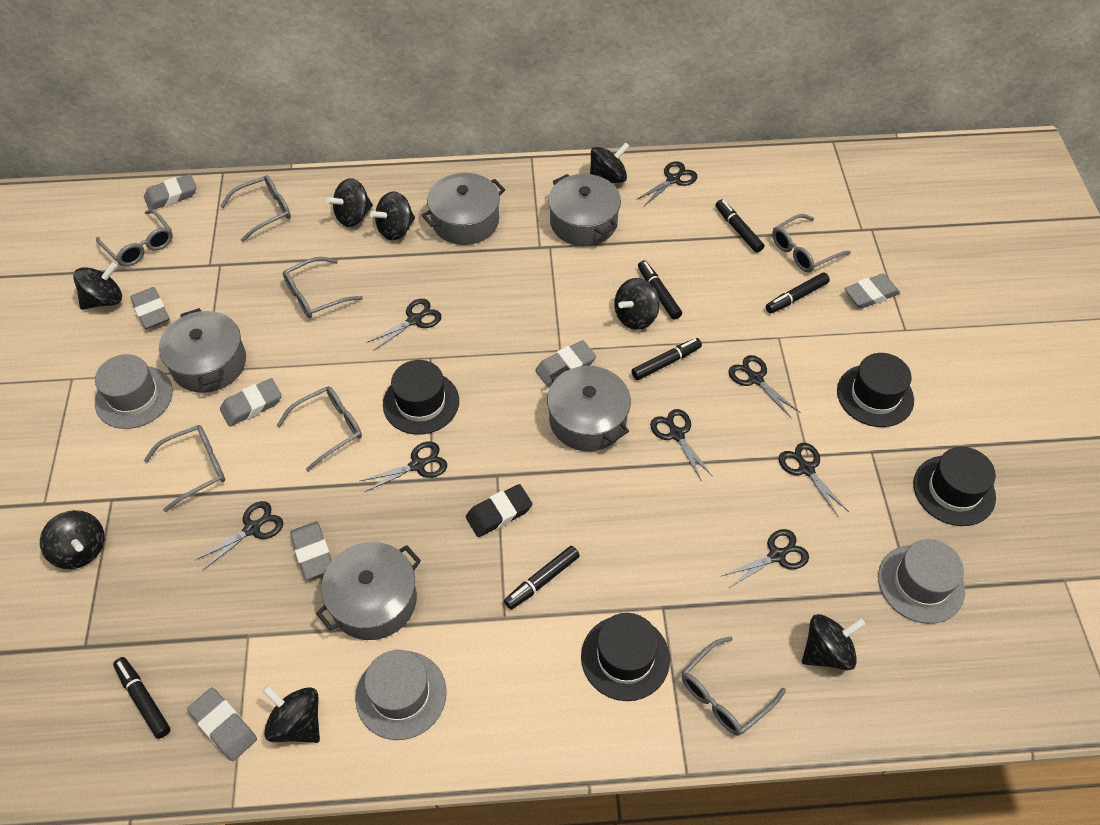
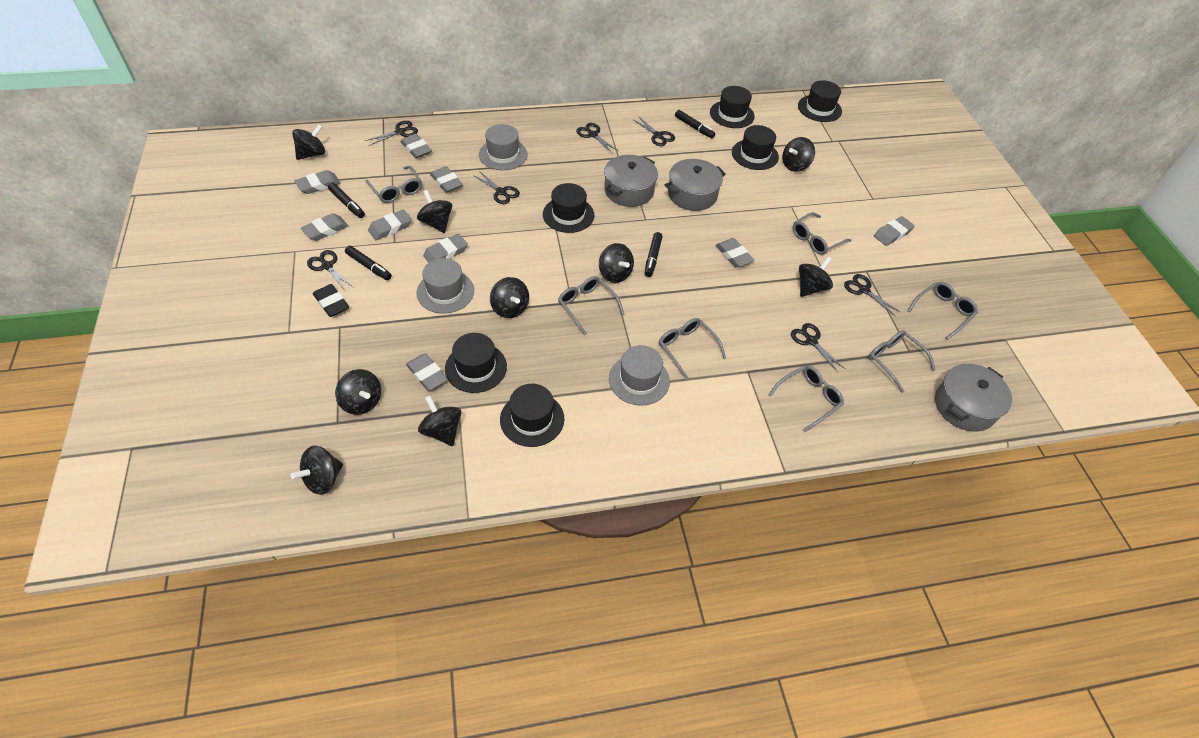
black hat: [383,360,459,435] [581,613,670,701] [837,353,914,427] [913,447,996,526] = 4 -> [445,333,507,393] [500,384,564,447] [543,183,594,233] [710,86,755,128] [732,125,779,170] [798,80,842,122] = 6
black marker: [113,657,171,739] [504,546,580,610] [631,338,702,380] [638,261,682,320] [716,200,764,253] [766,272,830,313] = 6 -> [328,183,365,218] [345,246,392,280] [645,232,663,277] [675,110,715,138] = 4
black scissors: [194,501,283,571] [360,441,447,492] [366,299,442,351] [636,161,697,206] [650,409,713,481] [722,529,809,588] [729,355,800,418] [779,443,849,516] = 8 -> [307,250,353,291] [365,121,418,146] [473,171,520,204] [576,123,618,154] [632,116,675,146] [791,323,845,372] [844,274,901,316] = 7
black spinning top: [40,510,105,569] [73,262,122,310] [262,685,320,743] [326,178,373,227] [370,191,415,241] [590,142,630,183] [614,278,660,330] [802,614,866,670] = 8 -> [291,446,343,495] [292,124,325,160] [335,369,381,415] [417,190,452,233] [418,395,461,446] [490,277,529,318] [599,243,634,283] [782,137,815,172] [799,257,833,297] = 9
grey eraser: [130,287,169,329] [144,174,197,210] [187,688,257,761] [220,378,282,427] [290,521,332,579] [535,340,596,387] [844,274,900,308] = 7 -> [295,170,340,194] [301,213,348,241] [368,209,412,240] [400,134,432,158] [406,354,448,391] [423,234,468,263] [430,166,463,193] [716,238,755,268] [874,216,915,246] = 9
grey pot: [159,308,246,393] [316,542,421,640] [422,173,505,245] [547,366,631,451] [548,174,621,246] = 5 -> [604,155,658,207] [665,159,726,211] [935,364,1012,432] = 3

